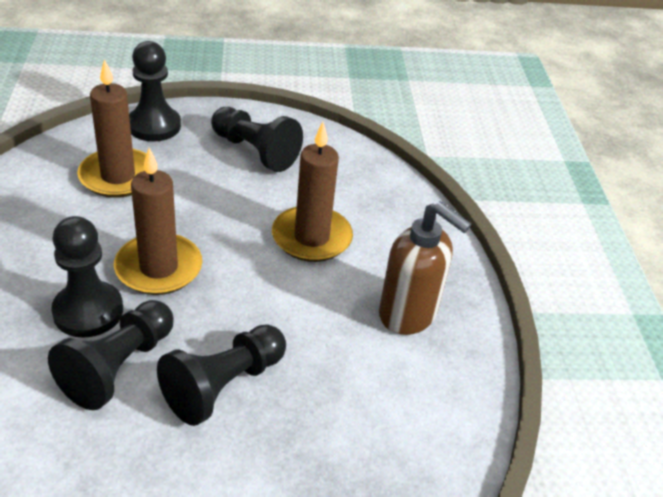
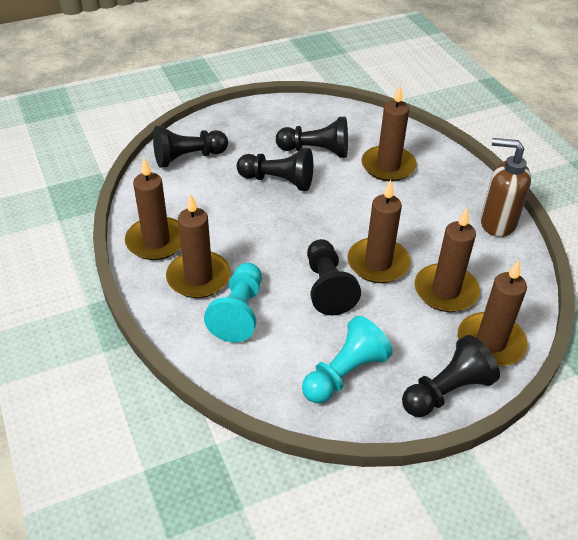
brown candle: [77,59,146,198] [114,148,202,295] [272,122,353,262] = 3 -> [125,158,181,260] [166,193,231,298] [348,180,411,283] [362,85,417,181] [415,208,480,312] [458,260,528,367] = 6
turquoise pawn: none = 0 -> [204,263,262,342] [302,316,393,403] = 2

